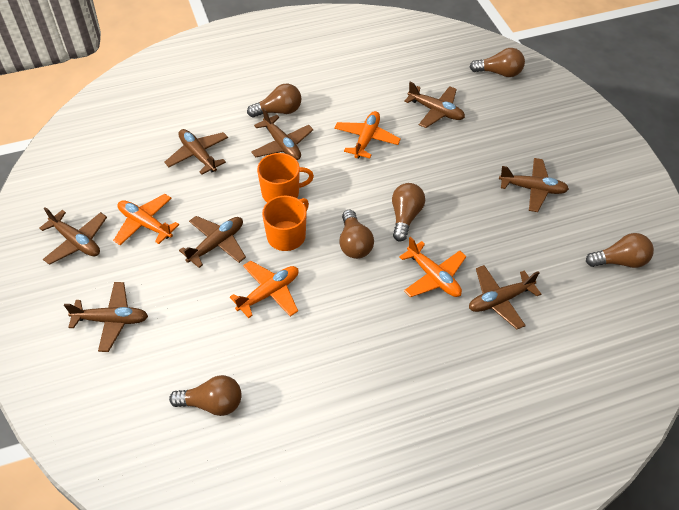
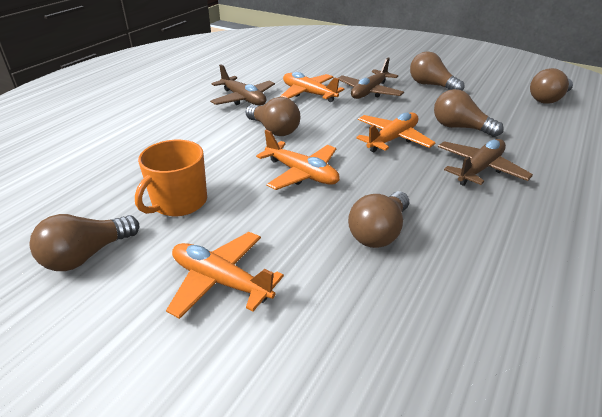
brown plane: [39,207,107,265] [64,282,148,352] [164,129,228,175] [179,216,246,268] [251,108,313,160] [404,82,465,128] [469,265,541,329] [499,158,569,212] = 8 -> [210,64,275,105] [338,58,404,99] [438,139,533,186] = 3
orange mug: [257,153,314,202] [262,196,309,251] = 2 -> [135,140,207,216] = 1

